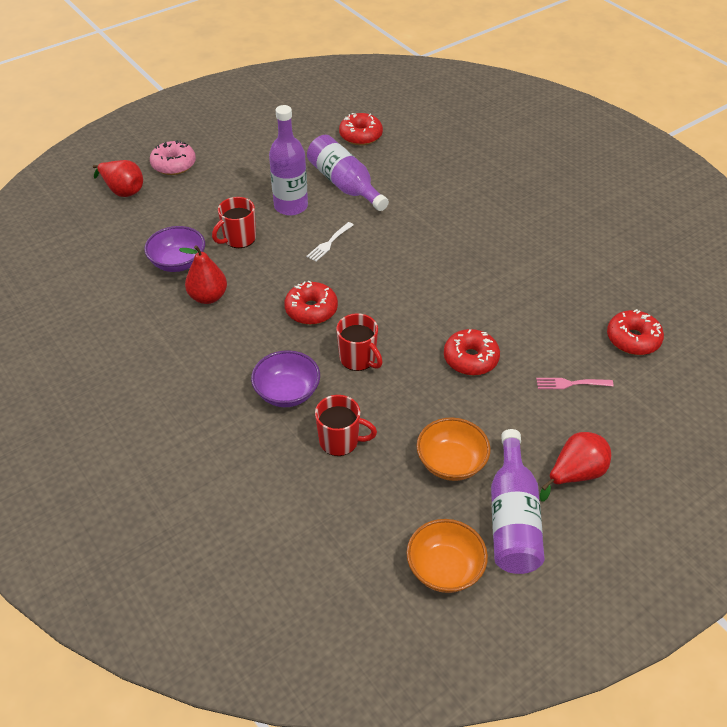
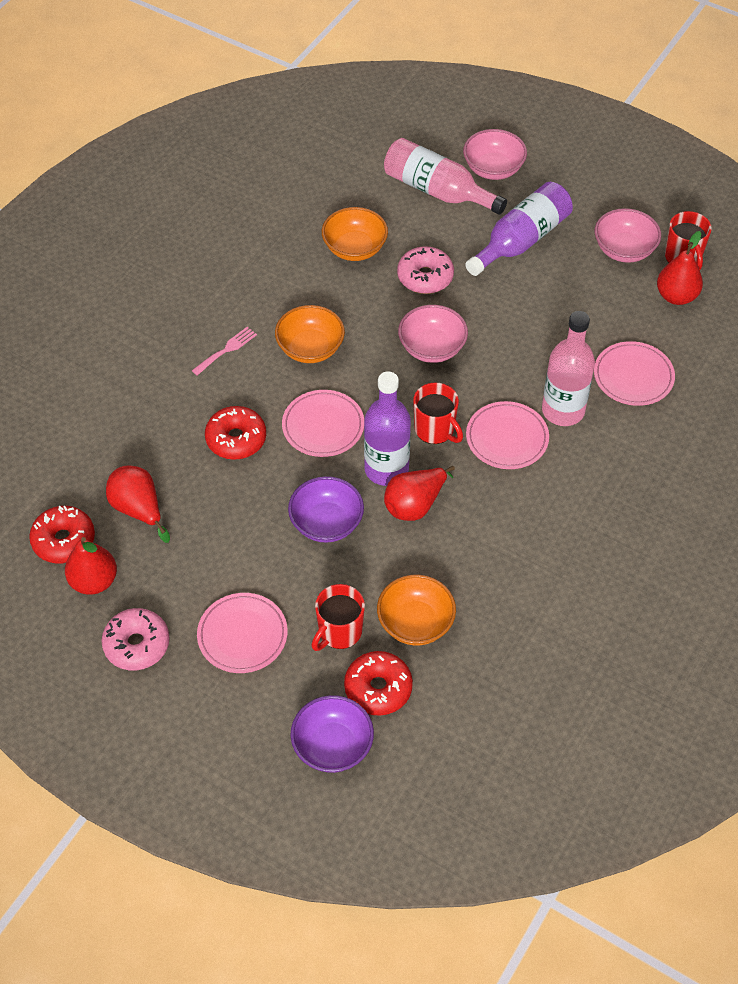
orange bowl: [407,519,488,593] [416,417,491,481] = 2 -> [275,305,345,363] [322,207,388,261] [377,575,456,645] = 3
pink bottle: none = 0 -> [384,138,507,215] [542,311,595,426] = 2
pink bowl: none = 0 -> [398,305,468,363] [463,129,527,180] [595,208,661,263] = 3
pink donut: [150,140,196,175] = 1 -> [101,608,170,670] [397,246,454,294] = 2
pink plate: none = 0 -> [197,593,288,673] [282,390,364,457] [466,401,549,469] [594,341,675,406] = 4
purple bottle: [269,105,308,216] [307,135,389,211] [491,429,545,574] = 3 -> [364,371,411,486] [465,182,573,276] = 2
red donut: [284,281,338,325] [339,113,383,145] [444,329,500,376] [607,309,664,355] = 4 -> [29,506,95,563] [205,406,266,460] [344,651,413,716] = 3
red pear: [93,160,143,197] [179,245,227,304] [540,432,611,502] = 3 -> [65,537,117,595] [106,466,170,543] [384,466,455,521] [657,231,703,305] = 4
white fork: [306,222,353,262] = 1 -> none = 0

